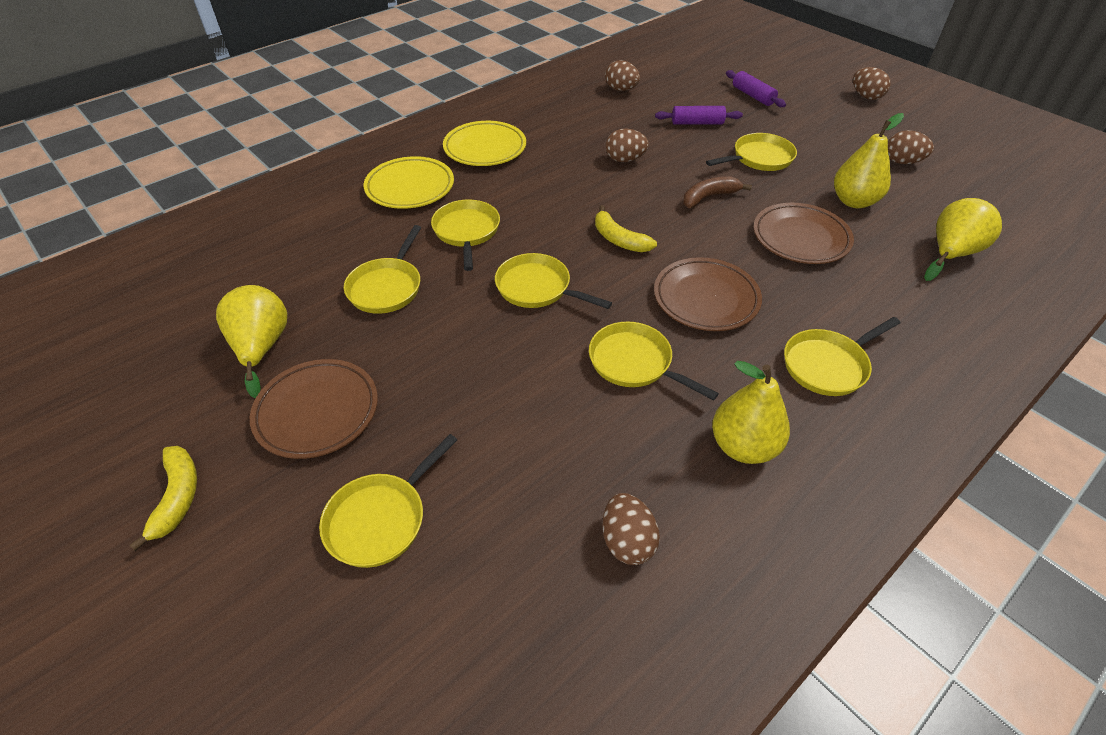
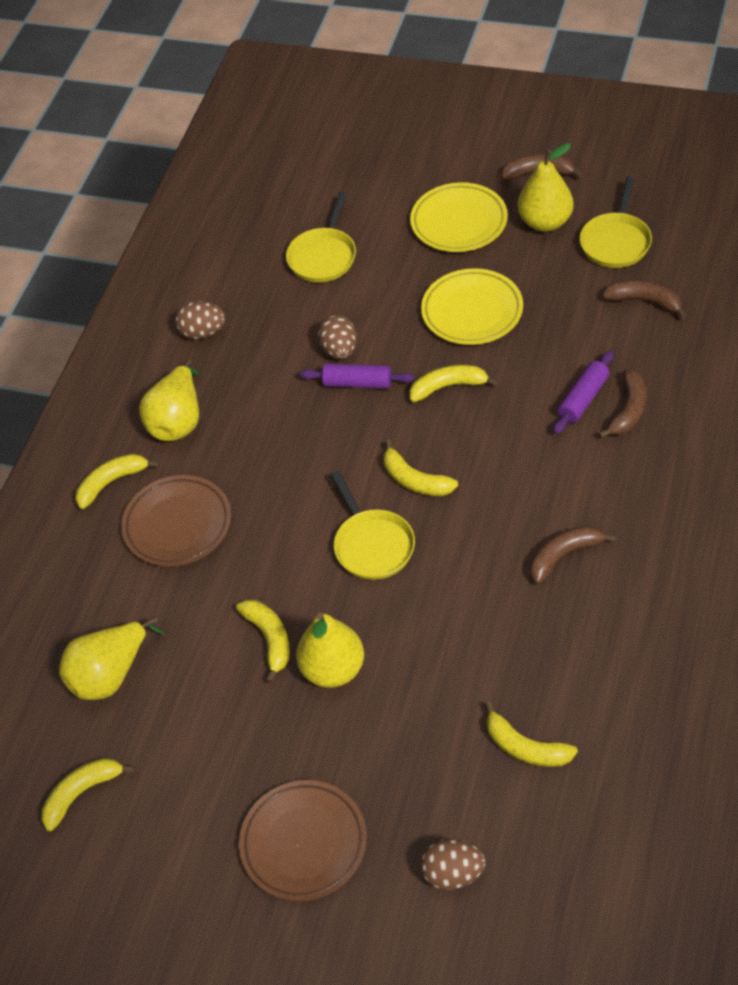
brown banana: [683,176,752,208] = 1 -> [501,154,583,180] [530,525,616,584] [598,369,647,438] [602,280,687,319] = 4
brown egg: [602,493,660,565] [605,60,640,91] [605,129,649,162] [853,67,891,100] [888,130,934,164] = 5 -> [175,301,225,339] [318,315,357,359] [420,839,486,890] = 3
brown plate: [250,359,378,459] [654,257,762,331] [753,203,854,264] = 3 -> [121,475,231,567] [239,780,367,901] = 2
yellow banana: [129,446,197,551] [595,205,657,252] = 2 -> [42,758,135,831] [75,454,159,509] [236,600,290,683] [383,439,458,496] [409,365,498,402] [485,702,578,767] = 6
yellow pan: [319,434,457,568] [344,225,422,314] [431,200,500,271] [495,253,612,309] [589,322,719,400] [706,133,797,171] [784,317,900,396] = 7 -> [286,192,356,282] [331,471,415,580] [580,176,652,268] = 3

